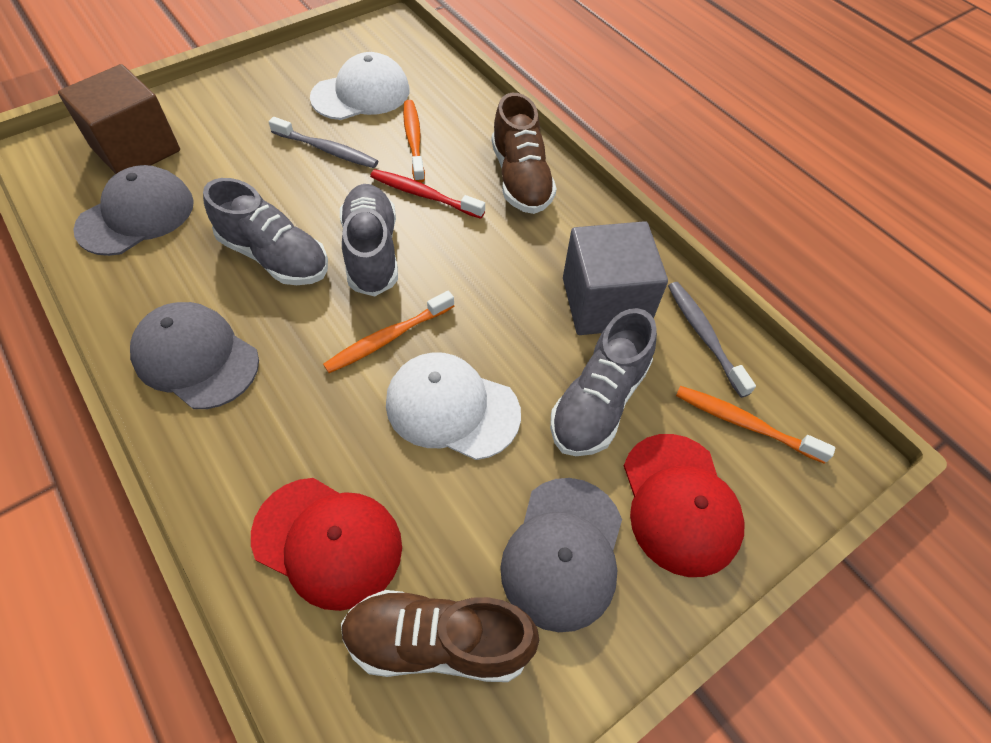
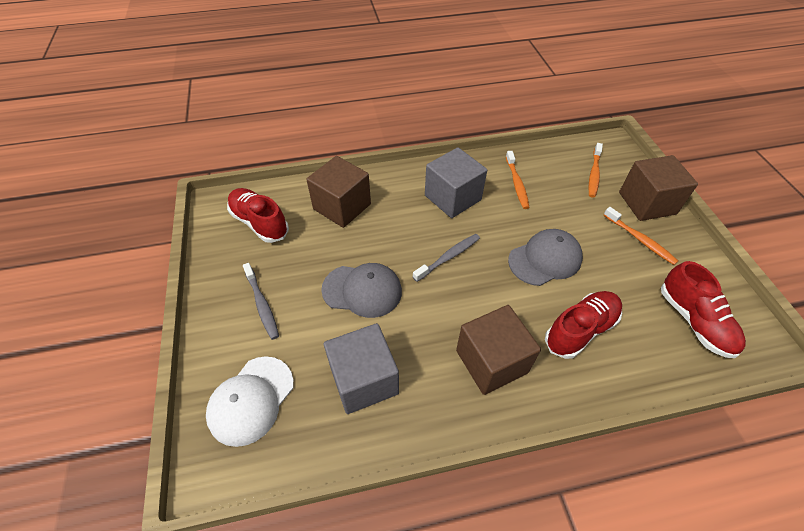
brown cube: [58,64,180,174] = 1 -> [306,156,371,228] [456,305,541,395] [619,155,698,221] = 3
brown shoe: [341,590,539,682] [492,93,557,214] = 2 -> none = 0
grey cap: [73,165,194,256] [130,302,259,409] [500,478,622,632] = 3 -> [321,263,402,318] [508,229,583,286] = 2
grey cube: [563,221,668,335] = 1 -> [324,323,399,414] [425,147,487,218] = 2
grey shoe: [203,178,328,285] [340,184,398,296] [550,308,657,456] = 3 -> none = 0
red cap: [251,478,402,611] [624,434,745,577] = 2 -> none = 0
red shoe: none = 0 -> [227,188,289,243] [545,291,622,359] [661,261,746,358] = 3
red toothbrush: [370,169,485,219] = 1 -> none = 0
white cap: [310,52,409,120] [386,352,521,460] = 2 -> [206,356,294,447] = 1

